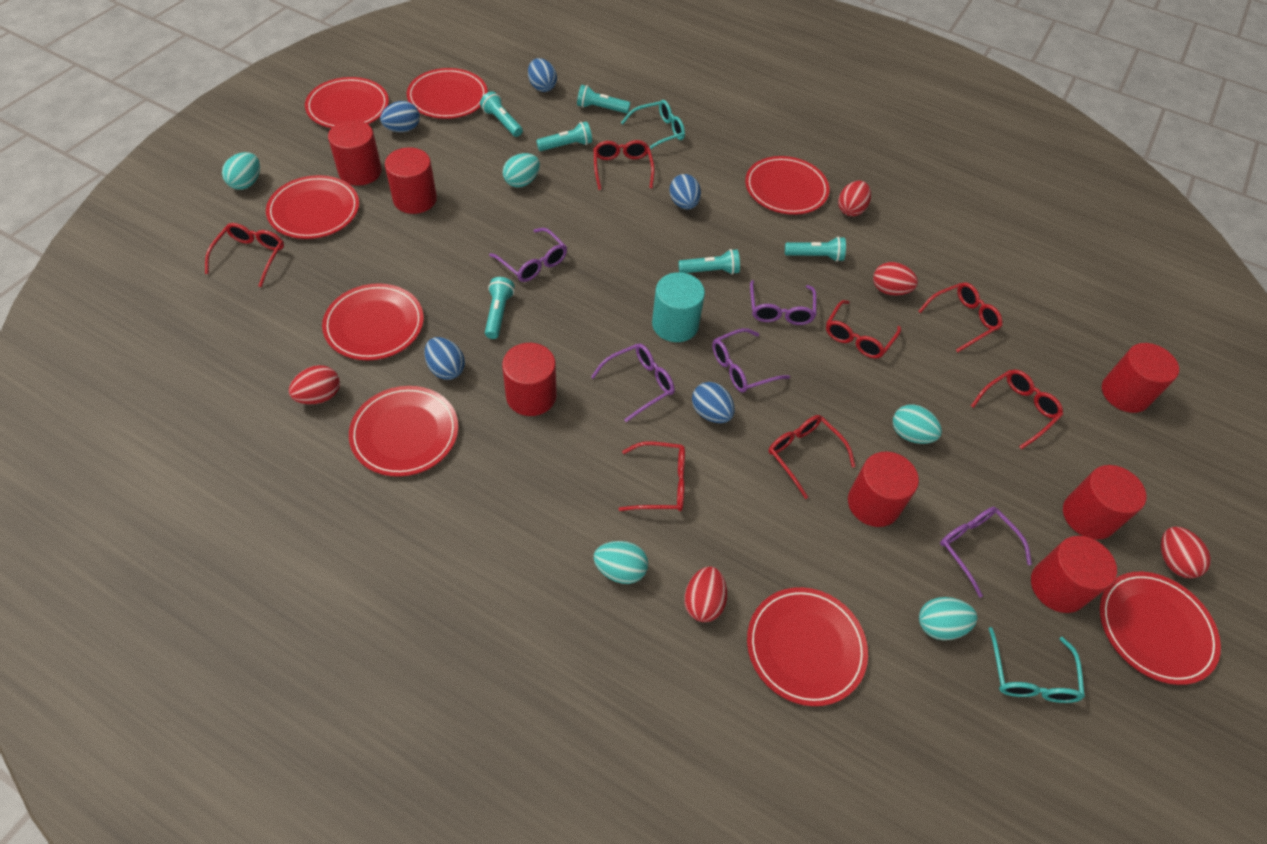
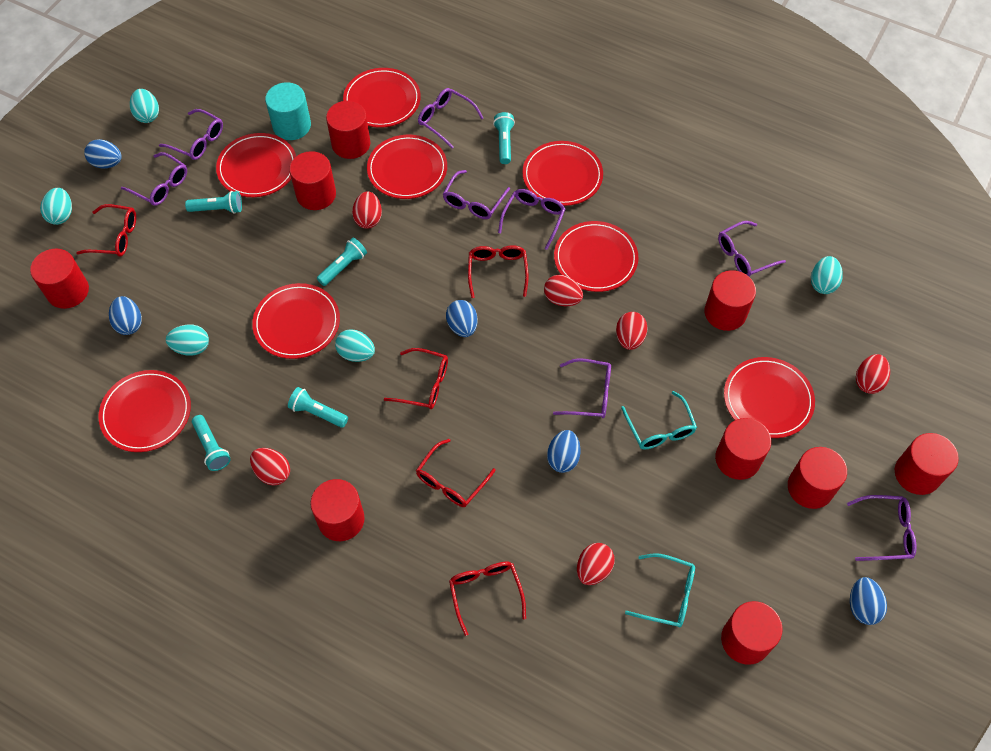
purple glasses: [489,228,567,282] [591,343,675,422] [712,328,790,393] [750,280,817,325] [940,507,1032,598] = 5 -> [121,152,187,206] [159,109,223,160] [418,88,483,149] [443,170,510,219] [498,189,565,250] [553,358,611,418] [718,221,786,277] [847,495,916,561] = 8
red cylinder: [328,120,382,186] [385,147,437,214] [502,343,557,416] [848,452,919,527] [1031,536,1117,613] [1063,465,1146,540] [1102,343,1179,413] = 7 -> [30,249,89,309] [289,151,336,210] [310,479,365,541] [326,101,370,159] [704,270,756,331] [715,418,771,480] [721,601,783,665] [788,447,847,509] [895,433,959,495] = 9
red egg: [289,365,340,404] [684,566,727,622] [838,181,871,217] [873,262,918,296] [1161,526,1211,578] = 5 -> [250,448,290,486] [352,192,382,229] [544,275,583,306] [577,543,615,585] [616,312,648,350] [856,354,890,394] = 6
red glasses: [205,223,284,287] [594,140,654,190] [618,442,685,511] [769,415,856,499] [826,300,901,358] [918,283,1003,352] [971,369,1063,450] = 7 -> [77,204,136,257] [384,348,448,409] [416,439,496,507] [449,562,526,636] [468,245,529,298] = 5
turquoise flashlight: [480,91,523,137] [485,277,515,339] [536,121,592,151] [577,85,630,114] [678,249,740,275] [785,237,846,262] = 6 -> [185,191,242,214] [192,415,231,471] [288,387,348,428] [317,238,367,286] [493,112,515,164] = 5

